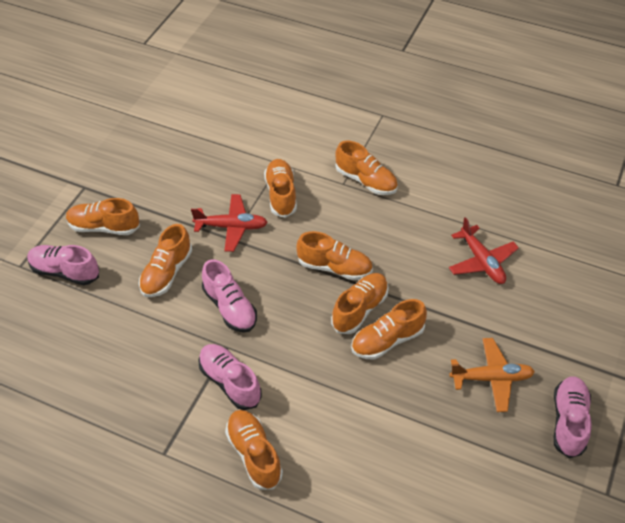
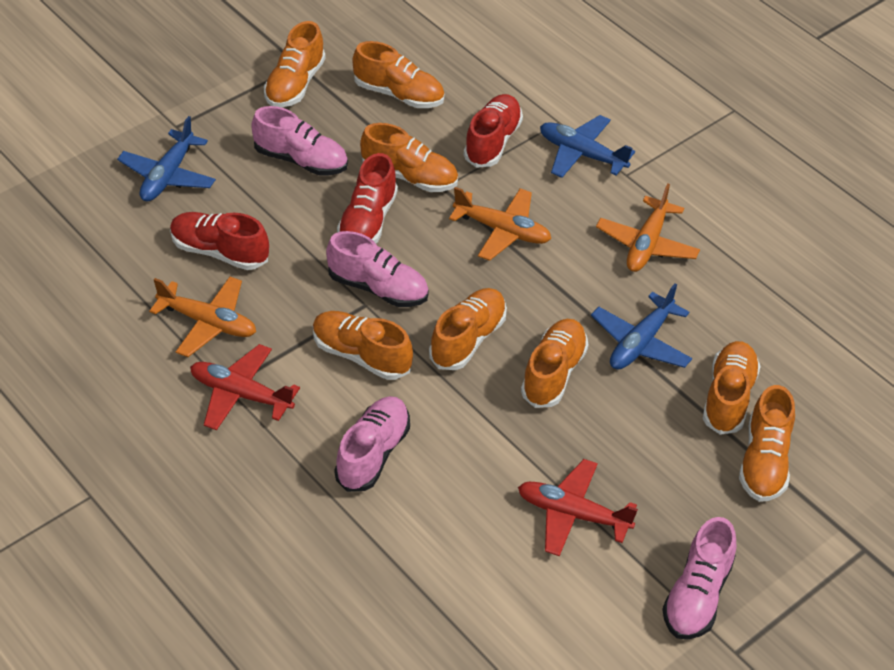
blue plane: none = 0 -> [117,116,216,201] [540,115,635,178] [591,283,692,370] = 3
orange plane: [449,338,535,412] = 1 -> [149,277,256,357] [449,187,551,261] [596,183,700,272] = 3
red shoe: none = 0 -> [170,212,269,270] [337,153,398,243] [464,94,523,168] = 3

